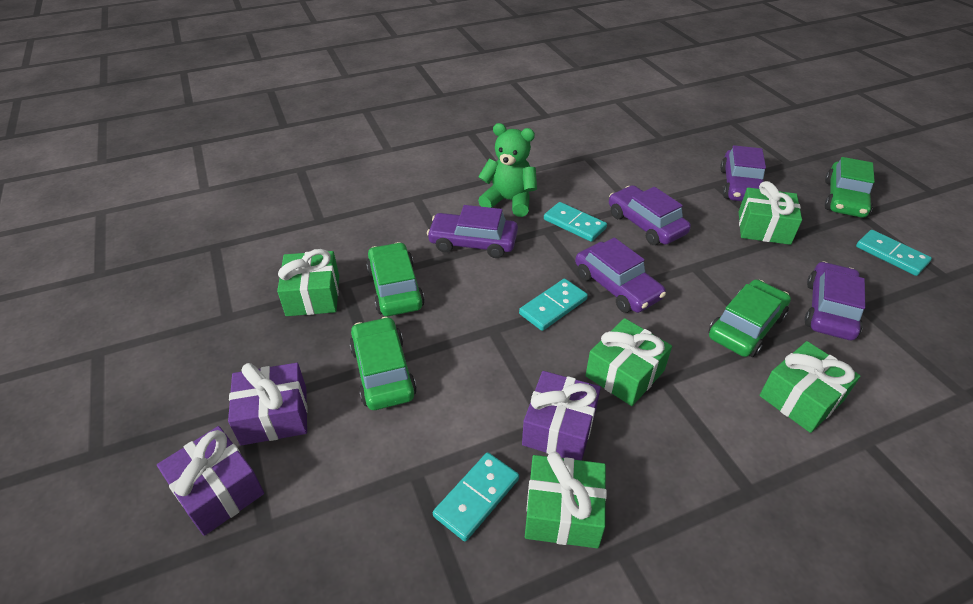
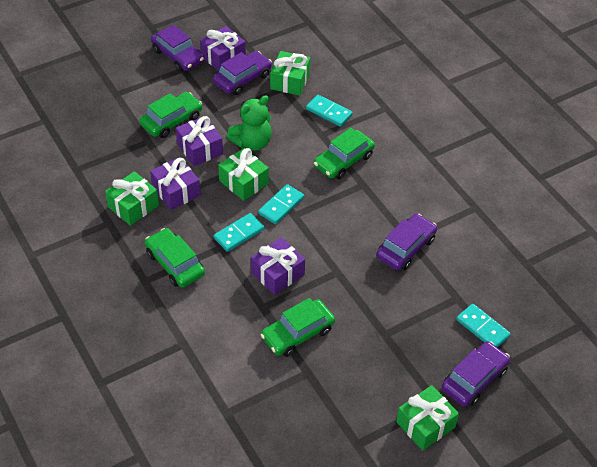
green gift: [277,249,339,316] [525,452,607,548] [586,318,672,406] [739,181,802,245] [759,341,861,433] = 5 -> [105,171,159,226] [218,148,269,201] [270,51,310,96] [396,385,459,451] = 4
purple car: [427,205,518,258] [575,238,666,313] [609,185,691,245] [720,145,766,201] [805,261,865,340] = 5 -> [151,25,204,72] [213,51,272,95] [376,214,437,270] [442,341,510,406] = 4
purple gift: [157,426,264,536] [228,363,308,446] [522,371,601,461] = 3 -> [150,157,201,210] [176,116,223,166] [200,26,246,71] [251,237,305,295] = 4

